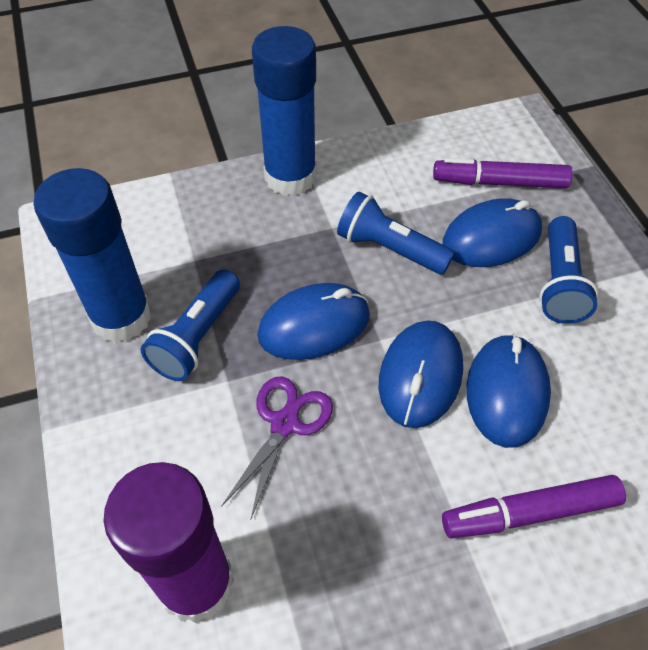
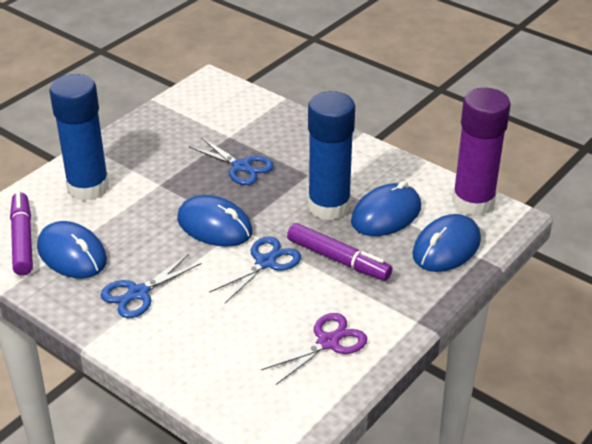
blue flashlight: [140,269,240,381] [337,192,455,274] [539,216,598,324] = 3 -> none = 0
blue scissors: none = 0 -> [100,254,202,318] [189,137,274,185] [209,236,301,303] = 3

